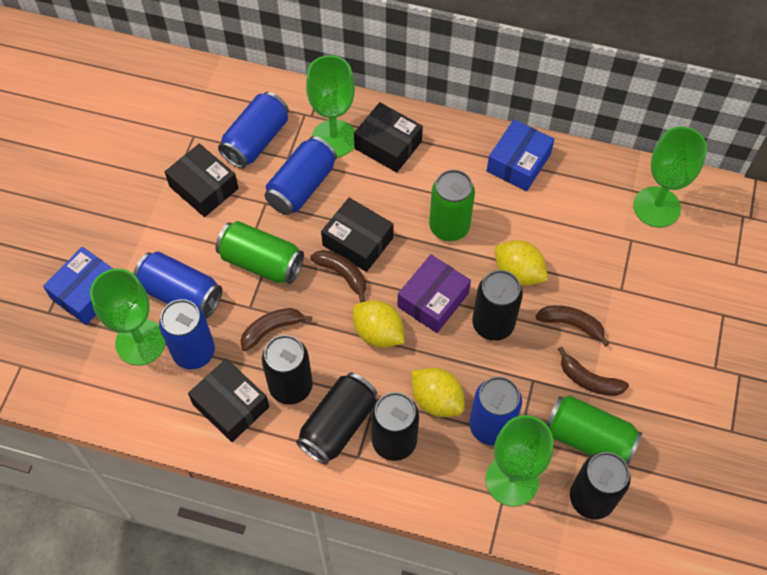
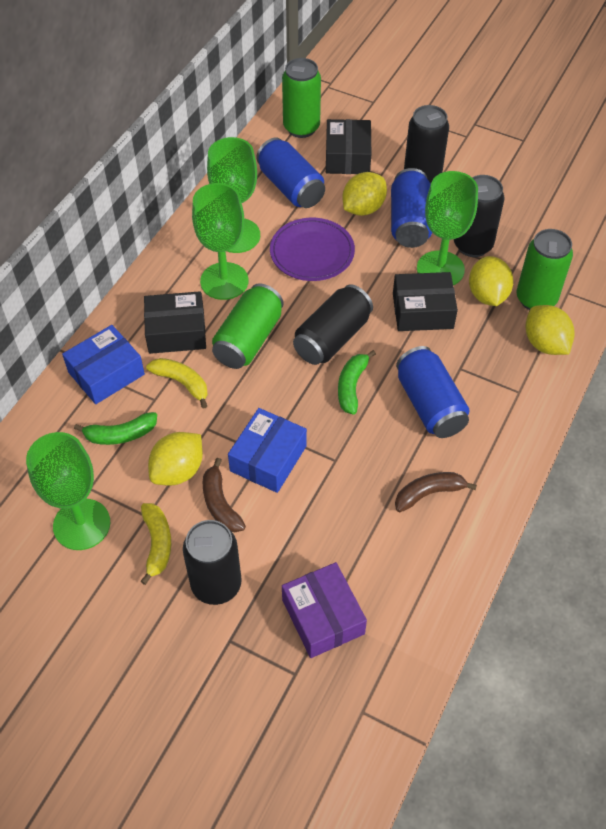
black box: [165,144,238,217] [188,359,269,442] [321,198,394,272] [354,102,423,173] = 4 -> [144,291,206,354] [326,119,371,174] [393,272,458,331] = 3
black can: [262,335,313,404] [296,372,377,465] [371,392,419,461] [472,270,523,341] [570,452,631,519] = 5 -> [183,520,242,605] [293,284,373,365] [404,105,449,184] [454,175,505,257] = 4
blue can: [133,252,222,318] [159,299,215,369] [218,92,289,169] [265,136,337,215] [469,376,522,445] = 5 -> [256,138,325,208] [391,168,432,248] [396,346,470,438] = 3
brown banana: [240,308,312,351] [310,250,366,303] [536,305,609,347] [558,347,629,396] = 4 -> [203,458,246,532] [395,472,477,512] = 2
green banana: none = 0 -> [74,412,157,445] [338,350,376,415] = 2
purple plate: none = 0 -> [270,218,355,281] = 1
yellow banana: none = 0 -> [140,503,171,585] [146,358,208,409] = 2
yellow lemon: [353,300,404,348] [412,368,465,417] [495,240,548,286] = 3 -> [148,432,203,486] [342,172,387,216] [469,256,514,306] [525,305,575,355] = 4

